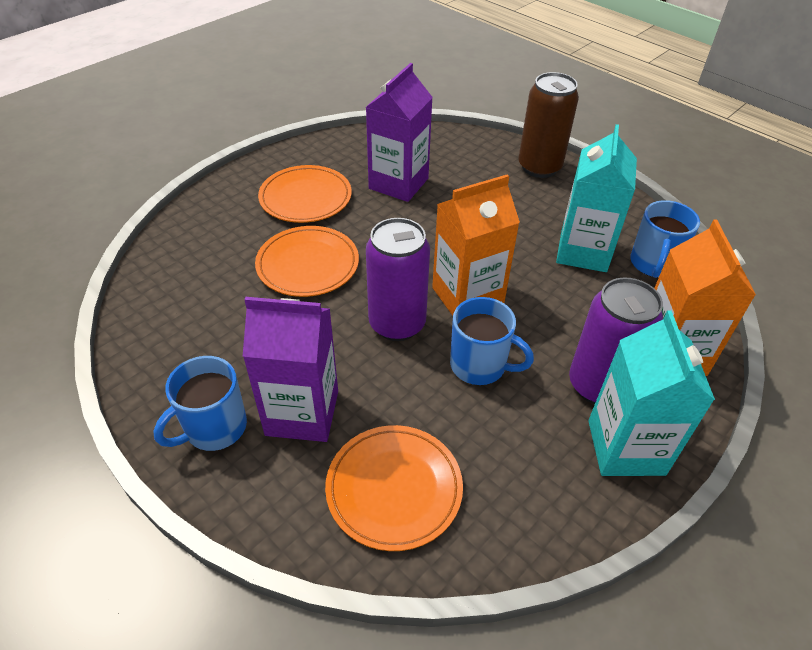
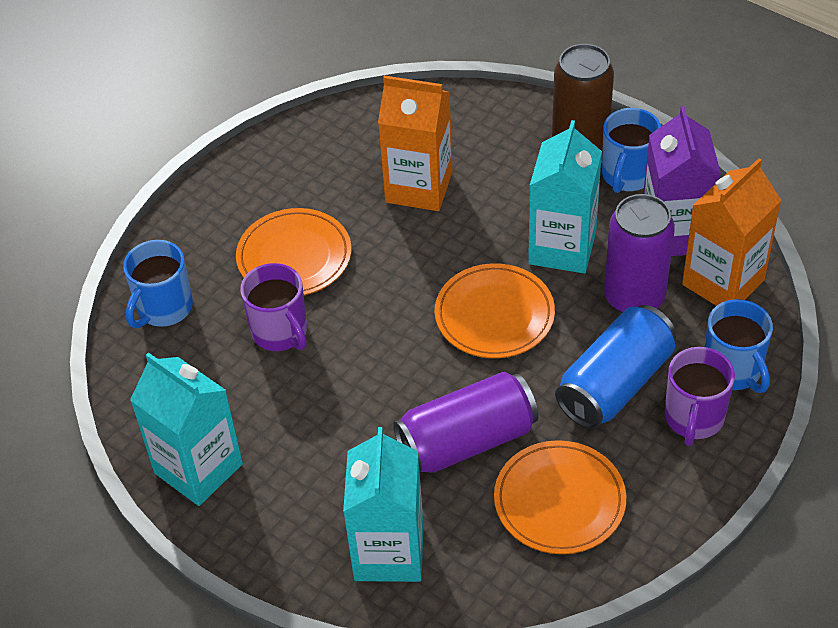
blue can: none = 0 -> [555,305,676,429] = 1
purple carton: [243,297,338,442] [366,63,433,202] = 2 -> [644,106,721,256] = 1
purple mug: none = 0 -> [240,263,307,351] [665,347,735,446] = 2
turquoise carton: [556,124,637,272] [588,310,715,476] = 2 -> [130,352,243,506] [343,427,424,582] [528,120,602,274] = 3

